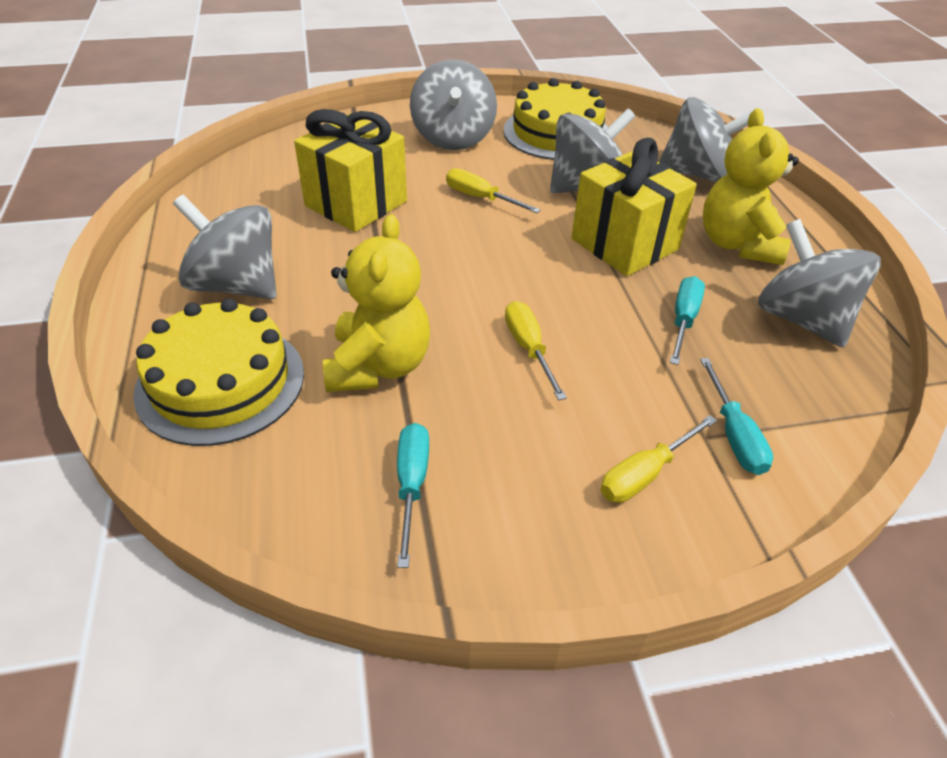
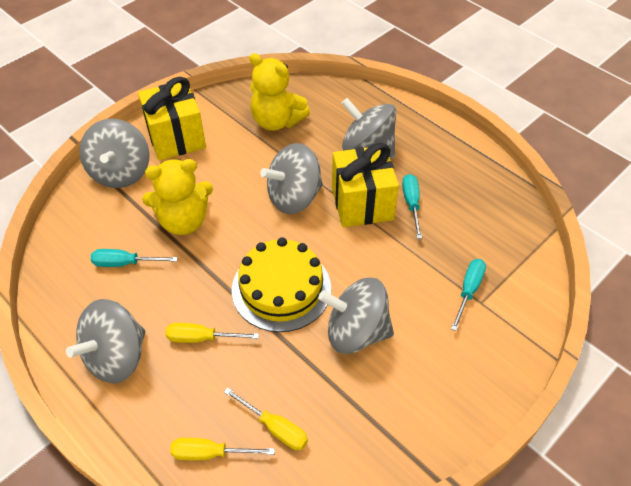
yellow cake: [133,298,304,446] [503,78,608,160] = 2 -> [232,237,331,332] = 1

